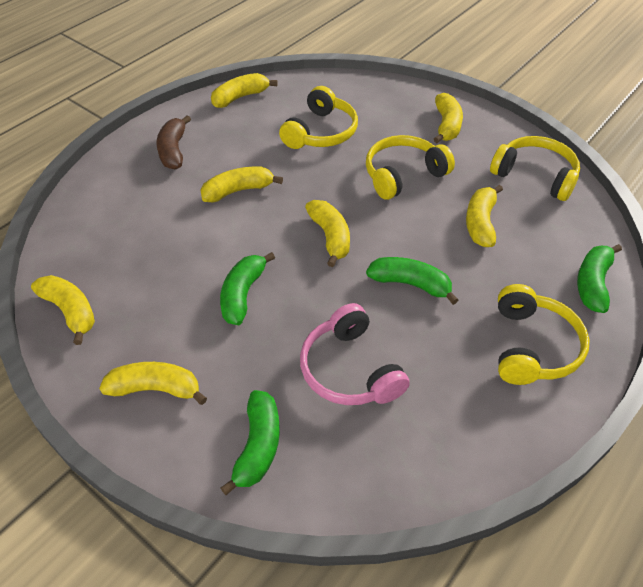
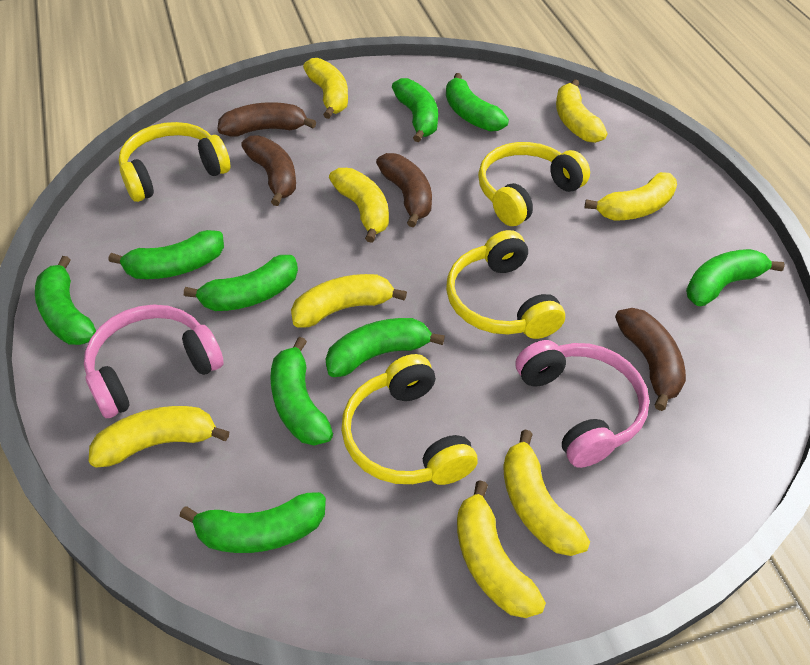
brown banana: [157,115,191,170] = 1 -> [217,102,316,137] [241,135,296,206] [376,153,432,227] [615,308,686,411] = 4
green banana: [220,252,275,325] [221,390,280,495] [366,257,458,305] [577,244,622,313] = 4 -> [35,256,96,345] [109,230,224,279] [179,492,326,553] [184,255,298,311] [270,337,333,446] [326,318,445,377] [392,78,438,142] [446,73,509,132] [686,249,785,306] = 9
pink headphones: [300,303,410,405] = 1 -> [84,305,224,418] [516,340,650,468] = 2
yellow banana: [31,275,95,345] [99,362,207,405] [201,166,283,202] [211,73,278,108] [305,200,350,267] [434,93,463,143] [466,185,503,247] = 7 -> [89,406,229,468] [291,274,407,328] [303,58,348,119] [329,168,389,243] [457,480,546,618] [503,430,590,556] [556,79,607,143] [585,172,677,221] = 8

